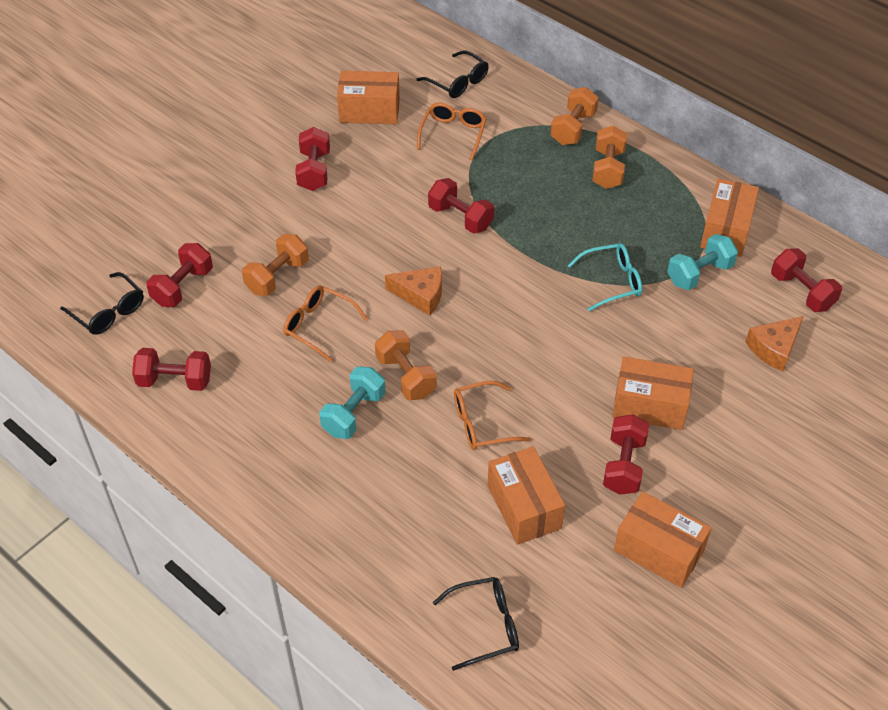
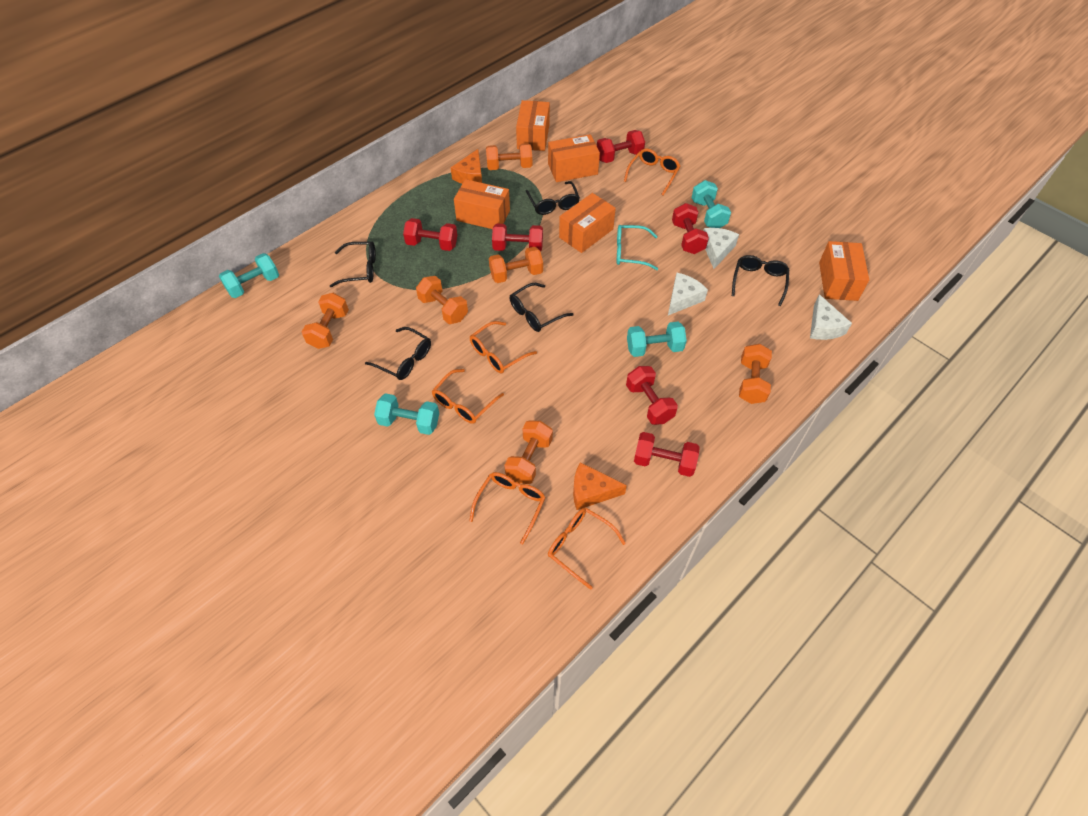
black glasses: [60,272,144,335] [417,51,489,98] [433,577,519,671] = 3 -> [330,242,376,287] [365,327,431,380] [510,283,573,332] [526,181,580,215] [732,255,789,306] = 5
orange dumbbell: [242,234,309,296] [375,330,437,400] [550,87,599,145] [592,125,627,189] = 4 -> [302,293,349,349] [416,276,468,324] [486,143,532,170] [489,247,543,283] [504,421,553,484] [739,344,772,404] = 6
orange glasses: [283,285,367,362] [417,103,486,160] [454,381,531,450] = 3 -> [432,369,504,424] [469,472,546,545] [470,321,537,374] [548,508,626,590] [624,149,680,195] = 5
turquoise dumbbell: [319,367,386,439] [667,234,738,290] = 2 -> [219,253,279,298] [374,393,439,435] [627,322,687,357] [692,180,731,228] = 4
white cheese: none = 0 -> [668,273,708,315] [703,228,739,269] [810,294,852,340] = 3

